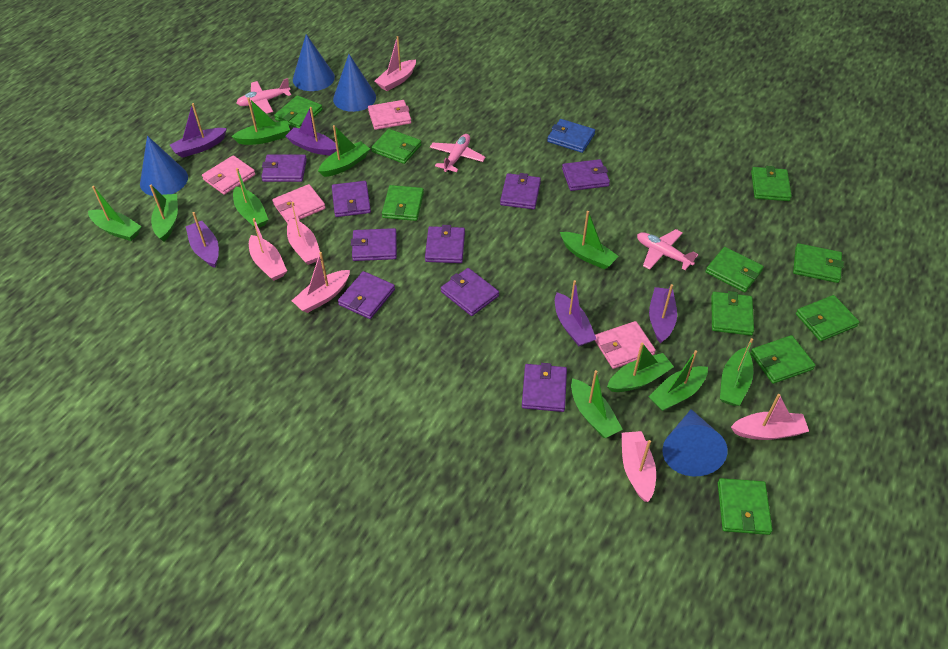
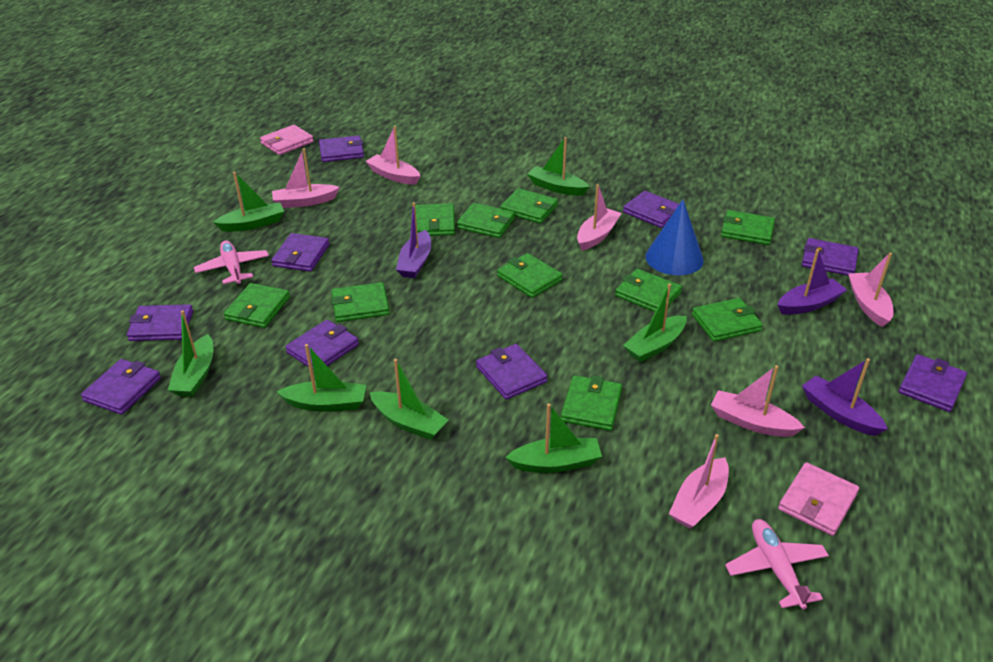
blue cone: [140,136,188,196] [293,34,335,91] [333,54,376,112] [662,409,728,476] = 4 -> [645,200,704,275] = 1
blue wallet: [547,119,595,153] = 1 -> none = 0
green boat: [88,186,142,241] [149,185,178,242] [231,97,290,145] [233,168,269,228] [318,125,370,177] [560,211,619,269] [571,370,623,438] [607,342,674,392] [648,350,708,411] [720,338,753,406] = 10 -> [168,310,213,397] [213,172,284,232] [277,344,366,412] [370,359,448,440] [505,403,602,473] [527,137,590,196] [623,283,687,362] = 7
pink plane: [237,78,291,114] [430,134,486,172] [637,229,698,270] = 3 -> [194,241,269,285] [725,519,829,610] = 2
pink wallet: [202,155,256,195] [272,184,326,224] [368,100,411,130] [595,321,656,369] = 4 -> [260,125,314,155] [778,462,859,536] = 2
purple boat: [170,103,227,158] [186,212,219,268] [286,107,337,155] [555,280,596,346] [649,284,677,344] = 5 -> [396,202,431,278] [778,249,847,315] [802,358,888,436] = 3

